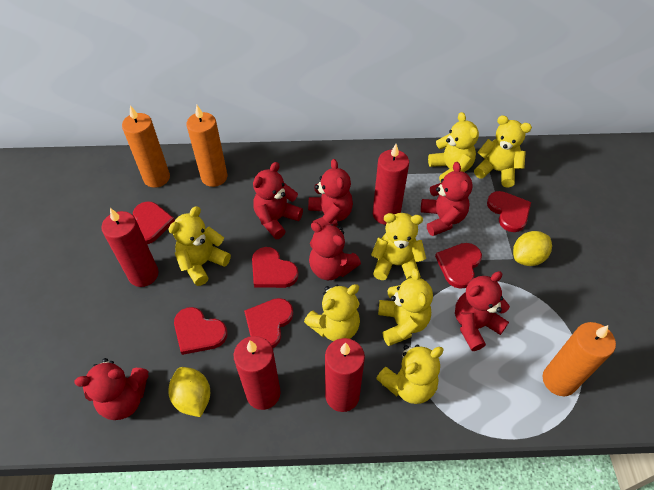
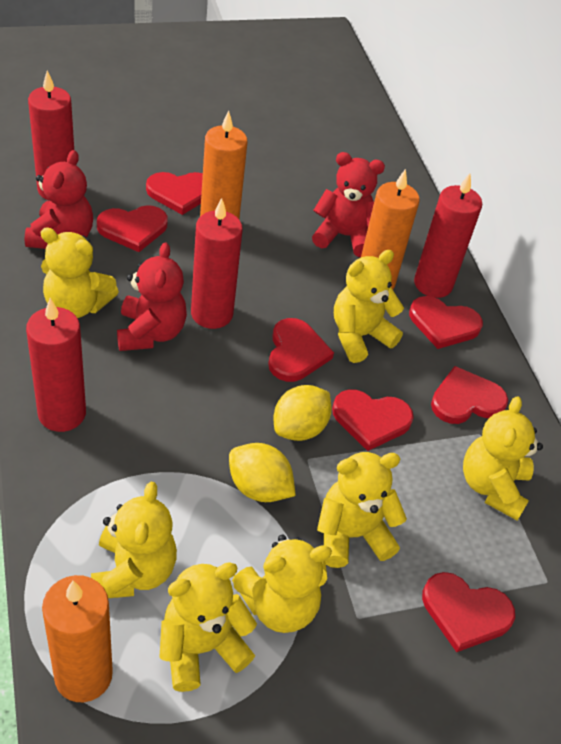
red heart: [133,201,175,244] [174,307,227,355] [244,298,293,348] [252,247,299,288] [435,243,482,289] [487,191,531,232] = 6 -> [97,205,168,252] [146,172,203,215] [268,318,334,382] [332,390,414,451] [409,296,483,349] [422,572,515,652] [431,366,508,424] = 7
red teddy bear: [74,358,149,420] [253,162,303,239] [308,159,353,227] [309,222,361,280] [421,162,473,236] [455,271,510,351] = 6 -> [25,150,93,249] [117,242,187,351] [312,152,385,257] = 3

